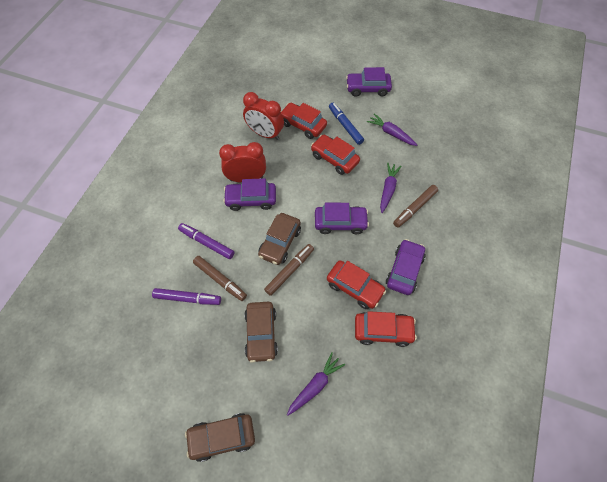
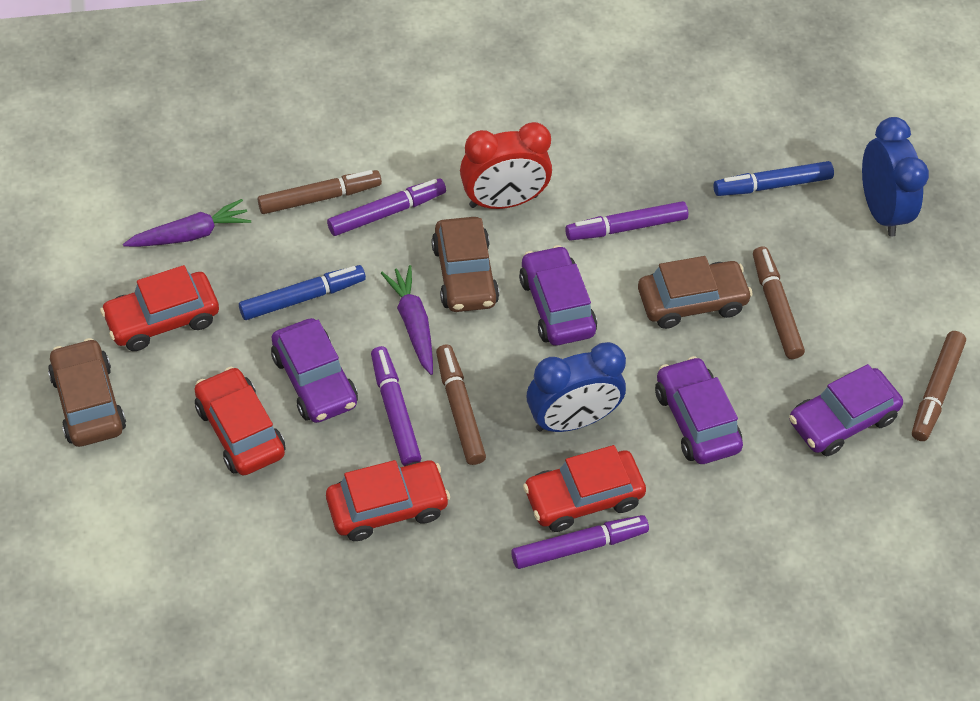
blue clock: none = 0 -> [527,342,626,432] [862,117,929,237] = 2
blue marker: [329,103,364,145] = 1 -> [239,265,366,320] [713,161,834,196] = 2
brown marker: [193,256,247,301] [264,244,314,296] [393,185,438,228] = 3 -> [258,170,382,214] [436,344,486,465] [753,246,805,359] [912,331,966,441] = 4
purple carrot: [287,352,345,416] [367,113,417,146] [380,163,401,213] = 3 -> [123,199,251,247] [381,265,433,375] = 2
purple marker: [152,288,221,305] [178,223,234,259] = 2 -> [327,178,446,236] [371,346,421,466] [511,515,649,569] [565,201,688,241] = 4
red clock: [219,142,266,183] [243,92,284,140] = 2 -> [460,122,552,209] = 1

